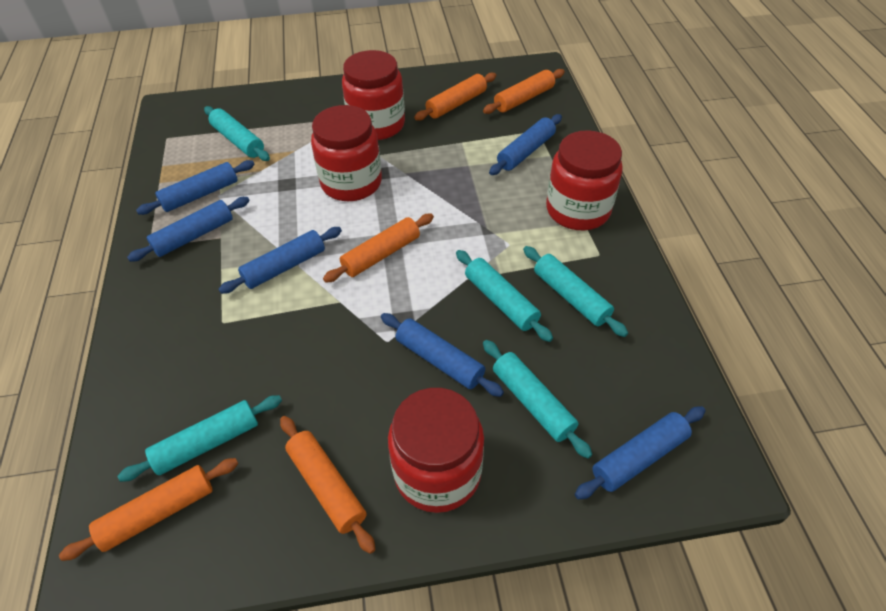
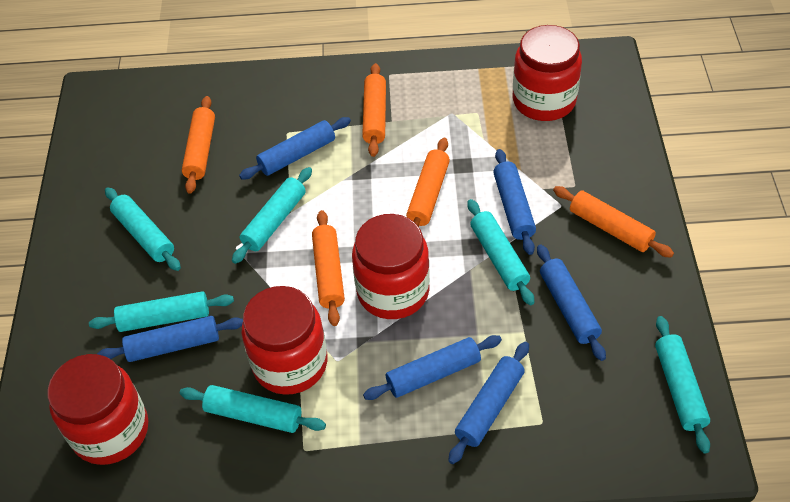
turquoise rolling pin: [117,395,282,482] [204,106,270,161] [456,250,553,342] [483,340,592,459] [523,246,628,337] = 5 -> [89,291,234,332] [105,187,181,271] [180,385,326,433] [232,167,312,264] [467,199,534,305] [655,316,710,454] = 6

